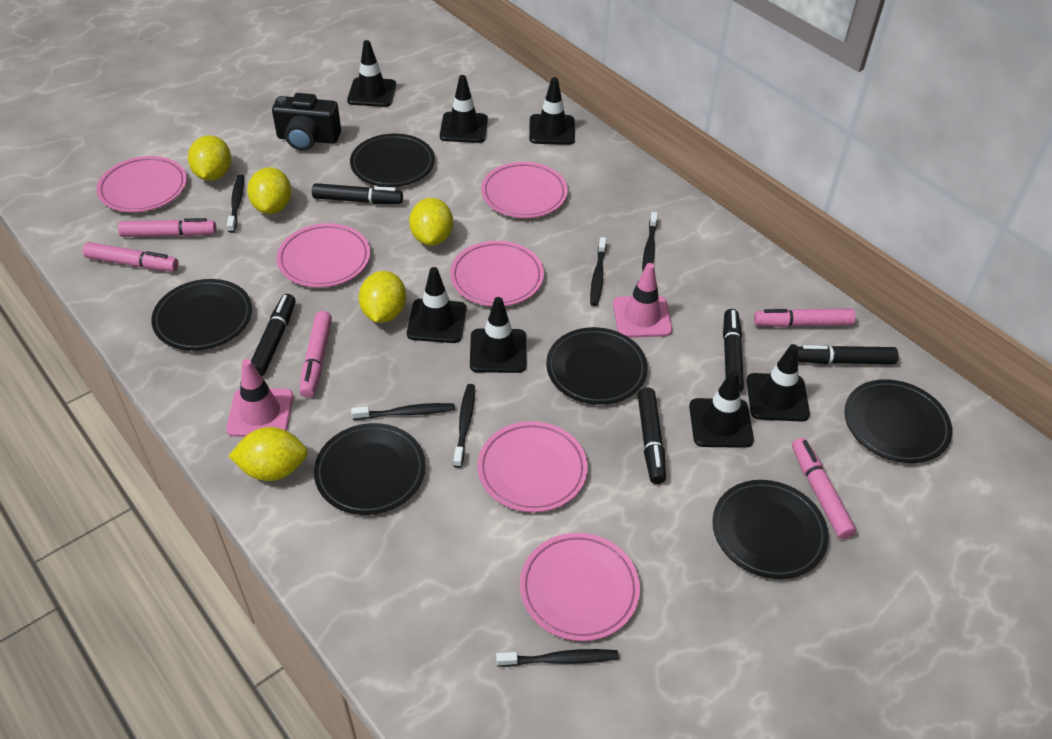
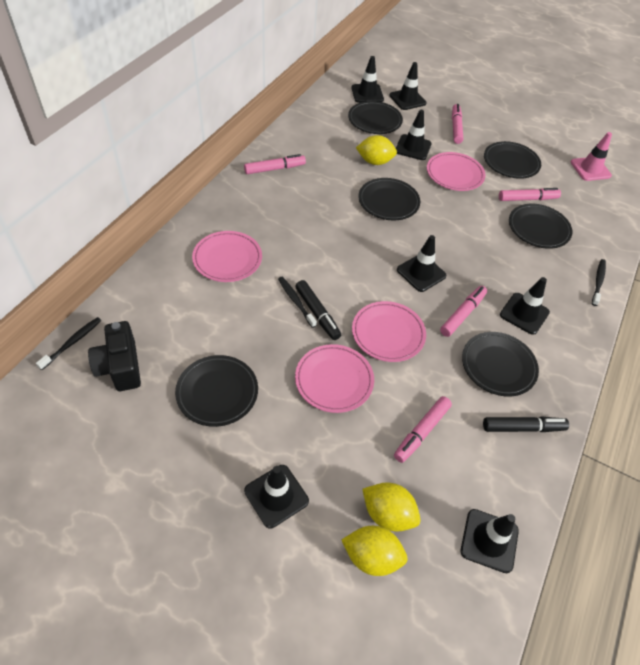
black marker: [251,294,296,376] [312,183,403,204] [638,387,666,484] [723,309,744,392] [798,345,899,364] = 5 -> [295,280,341,340] [483,416,569,432] = 2
black toothbrush: [227,174,244,233] [351,403,455,420] [453,384,475,468] [496,649,619,667] [590,237,606,306] [642,212,658,273] = 6 -> [36,317,101,370] [278,277,317,328] [592,259,606,306] = 3
pink plate: [96,156,187,212] [277,223,370,288] [450,241,544,306] [477,421,588,512] [481,162,568,218] [520,533,640,641] = 6 -> [192,231,262,282] [295,344,374,413] [352,301,426,362] [427,152,486,191] = 4
pink traffic cone: [226,359,293,437] [613,263,672,338] = 2 -> [571,132,612,181] = 1
yellow lemon: [188,135,231,181] [229,427,308,481] [247,167,292,214] [359,271,406,323] [409,198,453,246] = 5 -> [342,526,408,576] [356,135,397,165] [362,482,420,532] = 3

